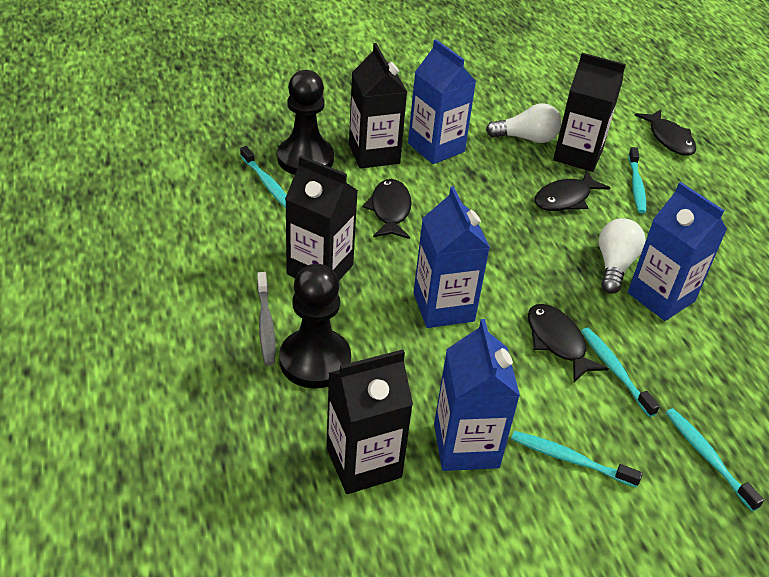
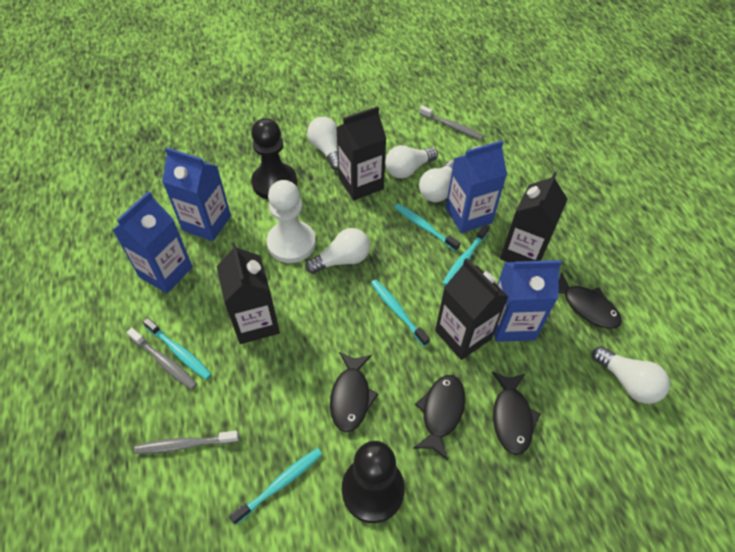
grey toothbrush: [257,272,276,366] = 1 -> [127,328,197,390] [134,431,239,454] [419,105,483,140] = 3
white light bulb: [486,103,561,143] [599,218,646,294] = 2 -> [305,228,370,274] [307,117,338,170] [385,145,438,179] [419,160,454,202] [592,346,670,404] = 5
white pawn: none = 0 -> [266,180,316,263] = 1

